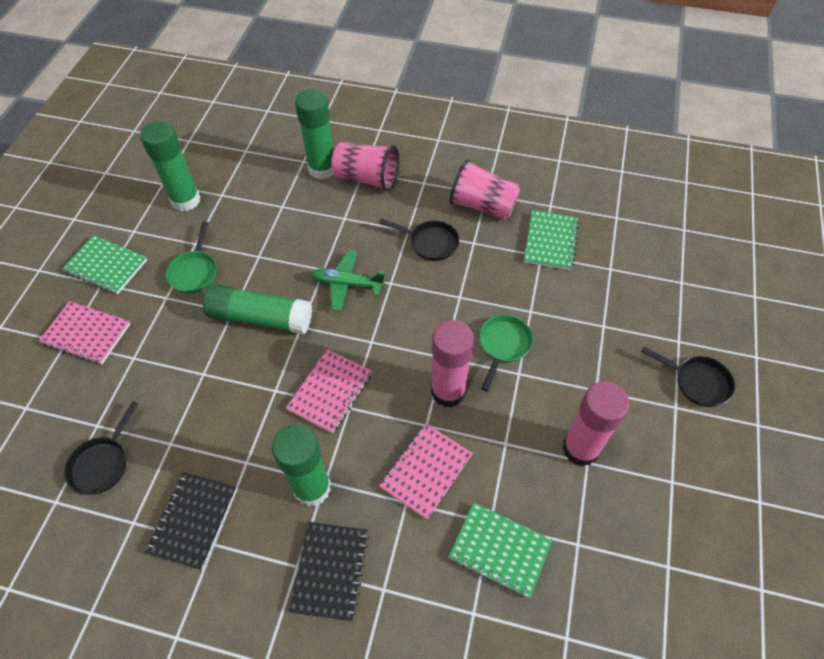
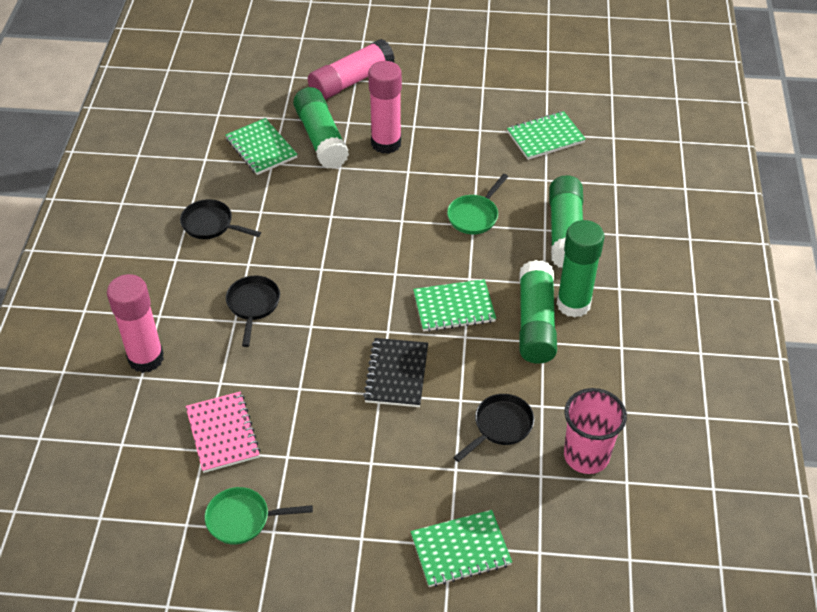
black notebook: [145,472,237,570] [289,522,369,622] = 2 -> [363,338,428,407] = 1
green notebook: [62,235,147,294] [449,502,552,598] [524,210,579,270] = 3 -> [225,118,298,175] [411,510,512,587] [413,279,496,332] [507,111,586,160] = 4
green plane: [311,250,385,311] = 1 -> none = 0
pink cup: [331,142,399,192] [449,159,520,220] = 2 -> [564,388,627,474] = 1
pink glue stick: [431,320,474,407] [562,381,630,467] = 2 -> [107,274,164,373] [308,39,395,100] [368,61,402,154] = 3
pink notebook: [39,301,130,364] [286,349,372,434] [379,423,473,520] = 3 -> [186,391,260,473] = 1

